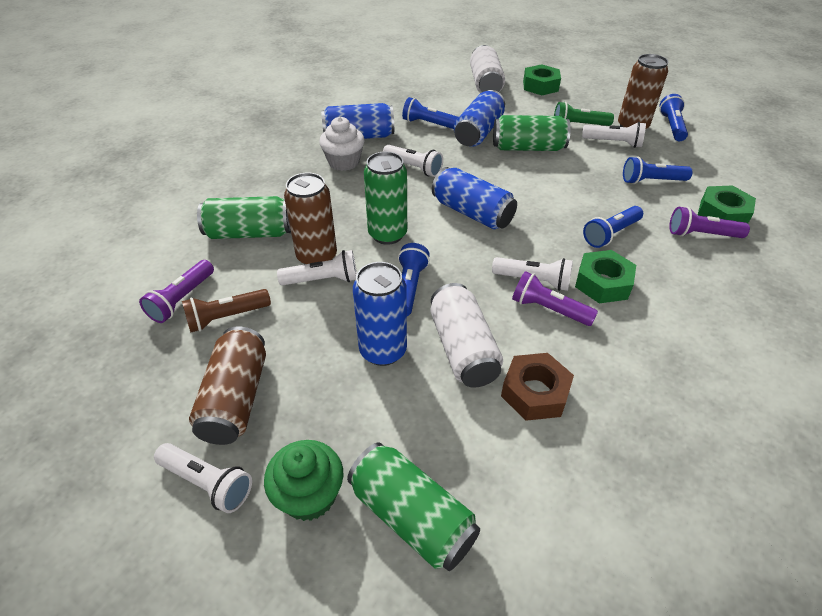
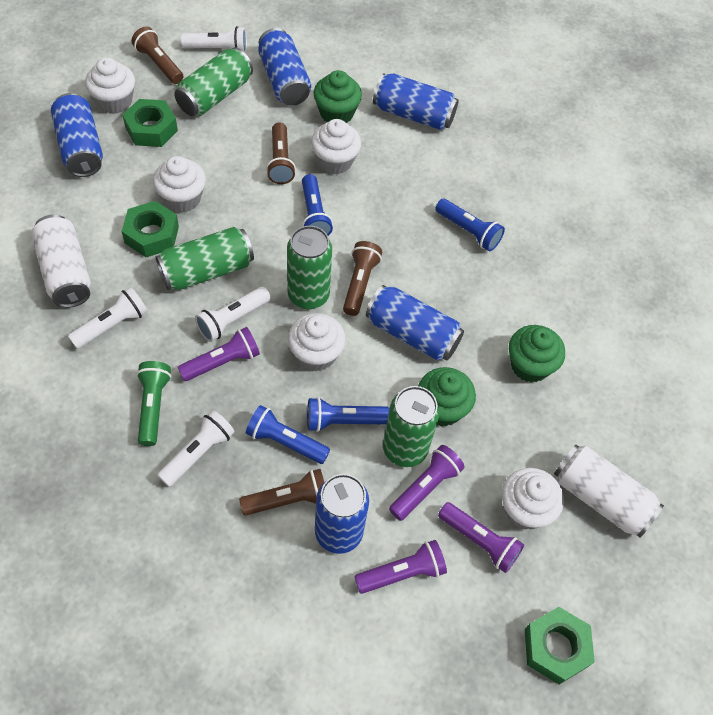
blue can: [321,103,394,139] [353,262,407,366] [432,167,517,229] [454,90,505,147] = 4 -> [51,93,103,177] [258,28,311,106] [315,474,369,554] [366,285,464,361] [373,73,459,130] = 5
blue flashlight: [398,243,430,316] [402,97,459,129] [583,206,643,248] [623,157,692,184] [660,94,688,141] = 5 -> [246,405,330,464] [302,174,333,236] [307,397,390,432] [435,199,505,251] = 4
brown can: [189,326,266,445] [284,173,337,265] [618,54,668,129] = 3 -> none = 0
brown flashlight: [182,289,271,333] = 1 -> [131,27,183,84] [239,469,324,516] [266,122,296,184] [343,241,382,316] = 4
brown nut: [501,353,574,421] = 1 -> none = 0
green cupcake: [264,440,344,521] = 1 -> [313,70,362,123] [418,367,476,427] [509,325,565,383] = 3
purple flashlight: [139,260,214,323] [512,271,598,326] [669,207,750,238] = 3 -> [178,327,260,381] [354,540,447,594] [389,445,465,521] [438,502,524,573] = 4
white cupcake: [319,117,364,171] = 1 -> [85,58,135,114] [153,156,206,213] [288,313,346,372] [311,119,361,175] [502,468,564,530] = 5
white flashlight: [154,443,252,513] [277,250,357,285] [383,145,443,177] [492,257,573,291] [582,122,646,148] = 5 -> [68,287,148,349] [157,410,235,487] [181,26,247,53] [195,287,271,342] = 4

